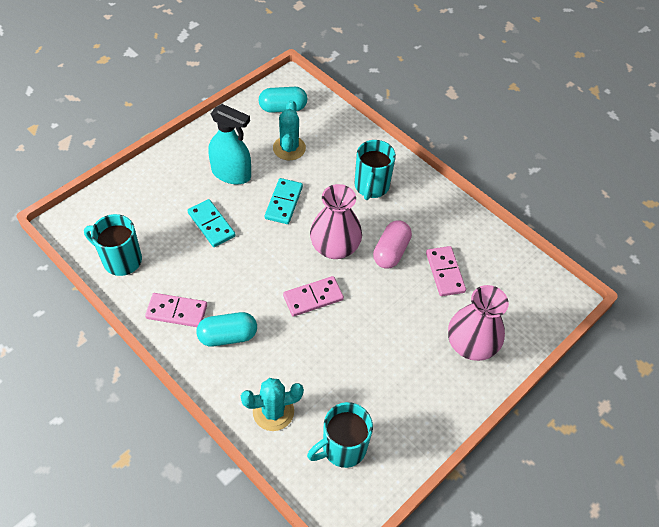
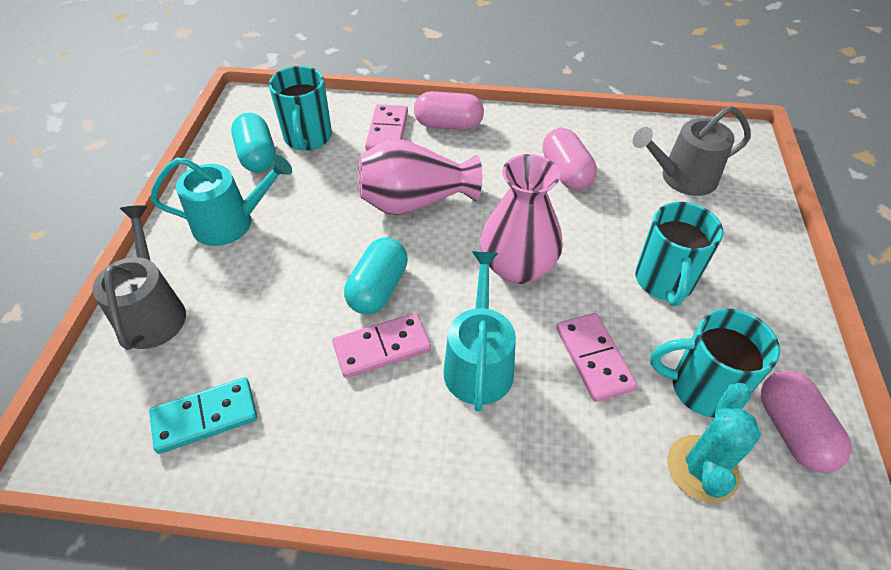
grey watering can: none = 0 -> [92,205,186,350] [633,106,751,196] = 2
pink capsule: [373,221,412,269] = 1 -> [414,91,484,130] [543,128,597,190] [761,370,852,472] = 3
turquoise cactus: [241,378,304,431] [273,100,306,160] = 2 -> [667,383,761,503] = 1
turquoise domino: [188,199,236,247] [265,178,303,224] = 2 -> [149,377,257,454] = 1
turquoise spray bottle: [208,104,251,185] = 1 -> none = 0
turquoise watering can: none = 0 -> [150,155,292,246] [444,252,516,411] = 2

